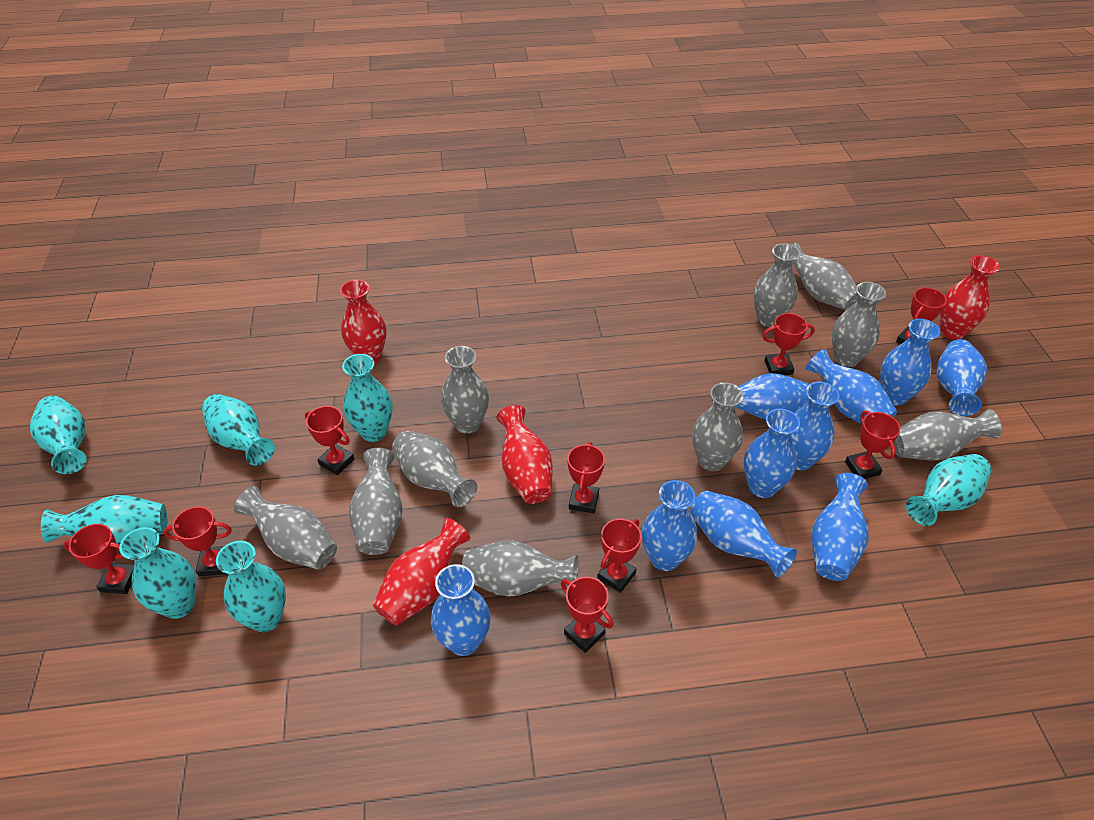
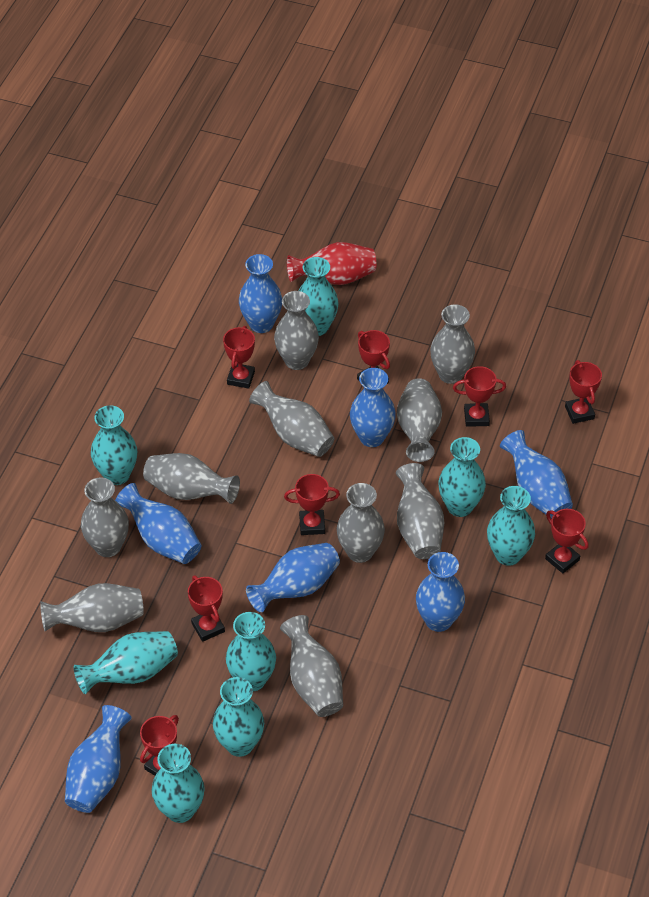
blue vase: [431,564,491,656] [642,480,697,571] [690,491,797,578] [713,373,809,419] [744,409,800,498] [790,382,839,470] [806,349,897,423] [812,473,869,581] [880,319,940,406] [936,339,987,416] = 10 -> [65,705,132,813] [115,483,201,564] [239,254,282,333] [246,543,340,612] [350,368,396,447] [416,552,465,632] [500,430,573,519] = 7
red trophy: [63,524,134,594] [163,506,232,576] [305,406,354,475] [561,577,613,653] [567,442,605,513] [597,519,641,593] [762,313,815,375] [845,410,900,479] [896,287,947,344] = 9 -> [140,715,179,776] [188,576,225,642] [223,326,255,389] [284,474,340,535] [357,330,390,384] [453,366,506,427] [545,509,589,573] [565,360,602,424] = 8
red vase: [340,280,387,364] [373,518,471,626] [497,405,553,504] [940,255,1000,340] = 4 -> [287,242,376,285] = 1
turquoise vase: [30,396,87,474] [41,495,167,544] [119,527,196,619] [202,394,275,465] [216,541,286,632] [342,354,393,442] [906,454,991,526] = 7 -> [74,631,178,694] [91,405,137,485] [152,744,205,823] [213,677,264,757] [226,612,276,691] [298,257,339,336] [438,437,486,517] [487,486,535,566] = 8

